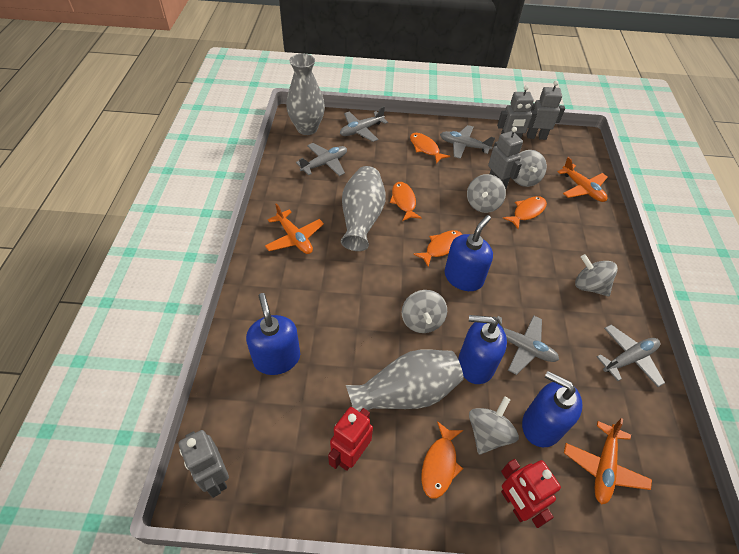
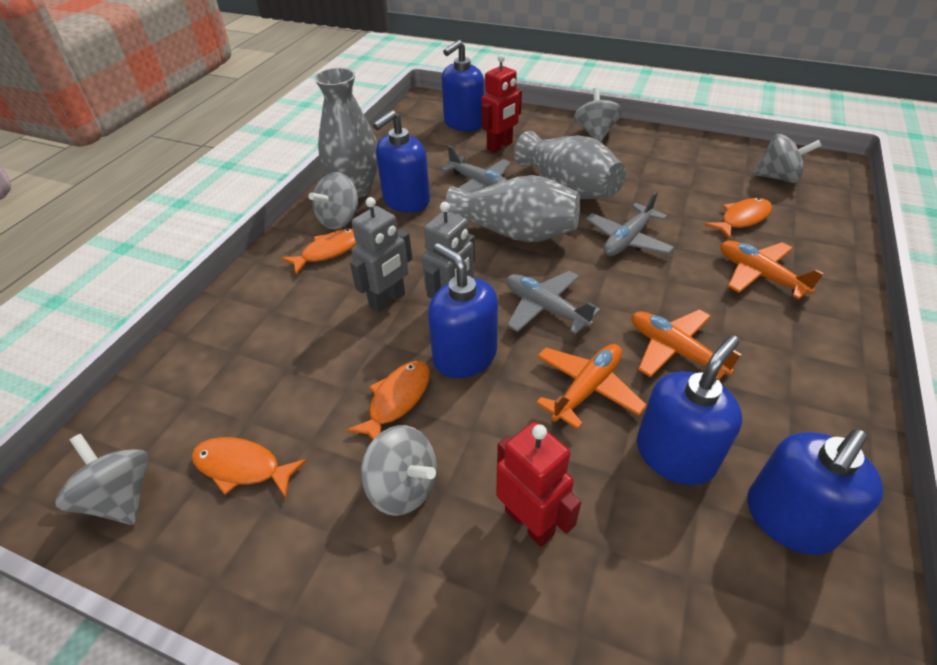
blue soap dispenser: [246,293,300,375] [444,215,493,291] [458,315,507,384] [522,371,583,447] = 4 -> [373,110,430,212] [428,243,498,378] [442,40,484,131] [637,335,742,485] [747,429,884,555] = 5
grey plane: [296,143,347,176] [340,106,388,142] [440,125,495,159] [493,316,559,375] [597,325,665,387] = 5 -> [441,145,511,192] [506,271,600,334] [586,191,674,256] = 3
grey robot: [179,430,229,498] [488,127,523,189] [497,85,537,138] [527,81,565,140] = 4 -> [350,197,412,313] [422,202,475,299] = 2
orange fish: [390,182,422,221] [410,133,450,164] [413,230,462,267] [421,421,463,499] [503,196,547,229] = 5 -> [192,437,307,498] [281,229,358,275] [346,361,430,440] [705,198,772,239] = 4

